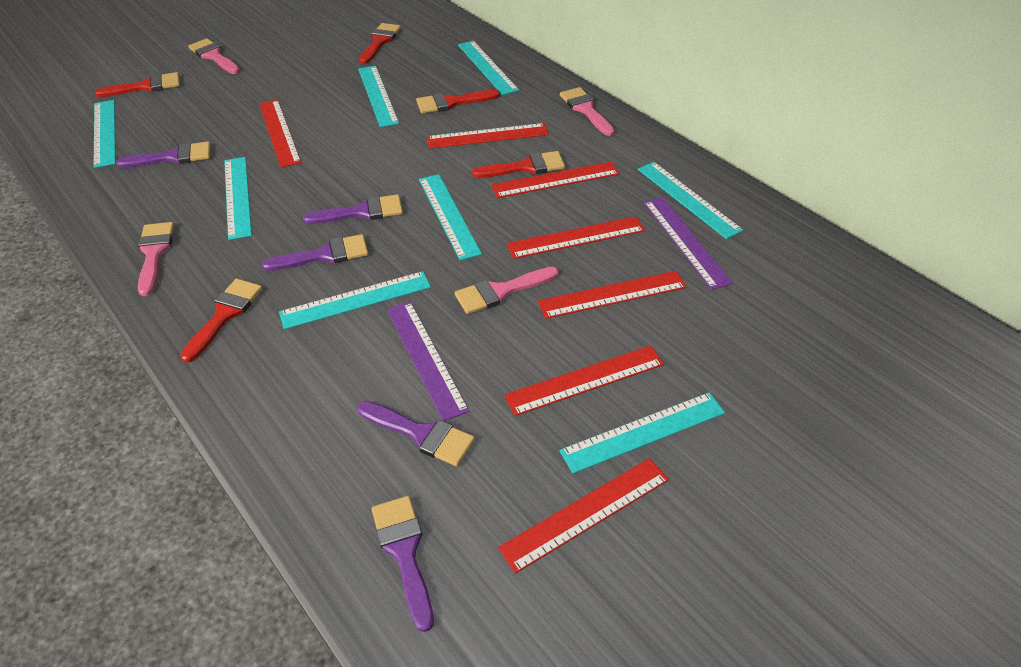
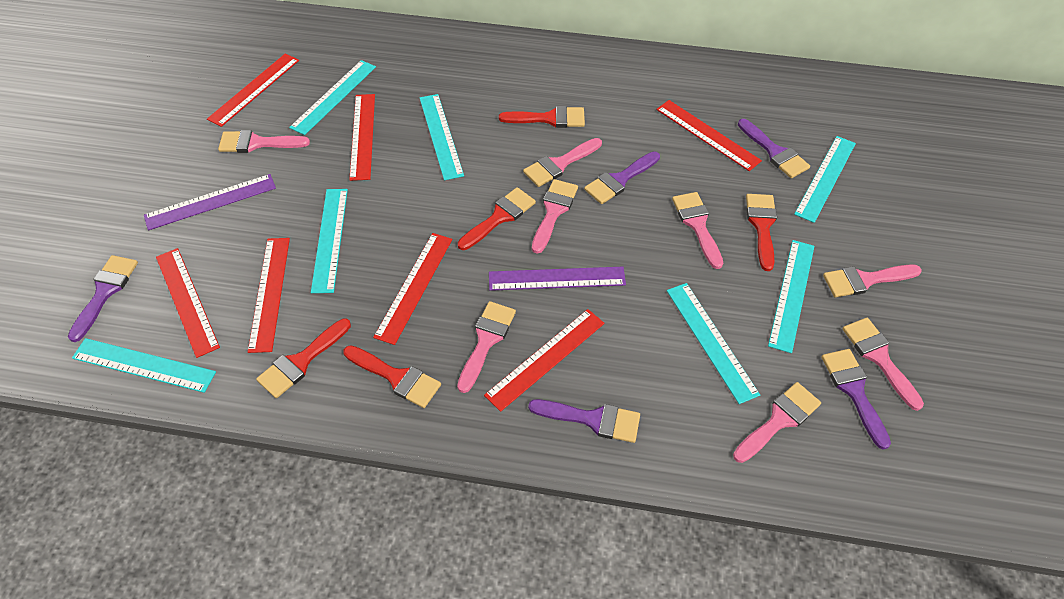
pink brush: [138,222,174,296] [188,38,240,74] [455,267,559,314] [560,87,615,136] = 4 -> [218,130,310,153] [457,301,516,393] [523,138,602,187] [532,179,578,254] [672,192,723,269] [733,382,821,463] [823,264,922,297] [843,318,924,411] = 8
turquoise ruler: [93,100,116,168] [224,157,252,240] [279,271,431,329] [358,66,399,127] [419,174,482,260] [458,41,519,95] [560,392,725,474] [638,162,743,239] = 8 -> [72,338,216,393] [289,60,376,135] [311,189,348,293] [420,94,464,180] [667,283,760,404] [768,240,814,353] [794,136,856,223] = 7

